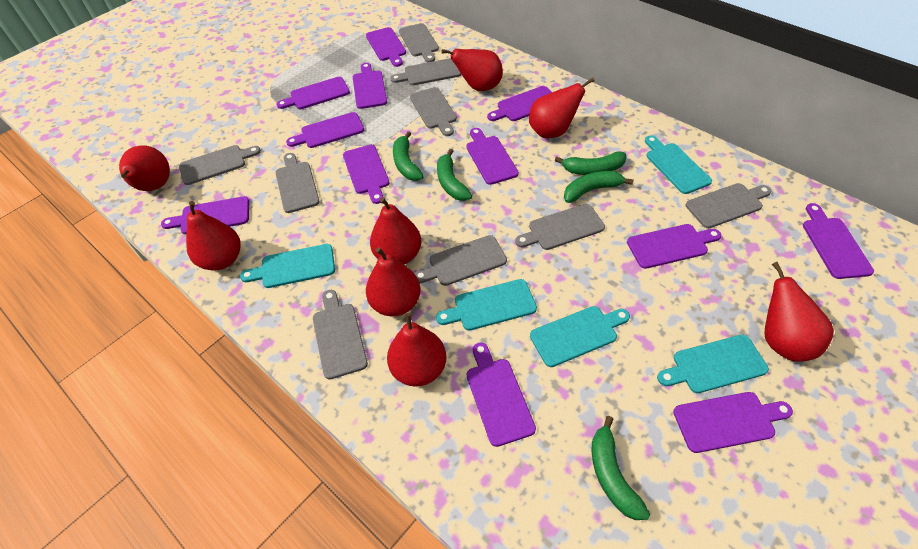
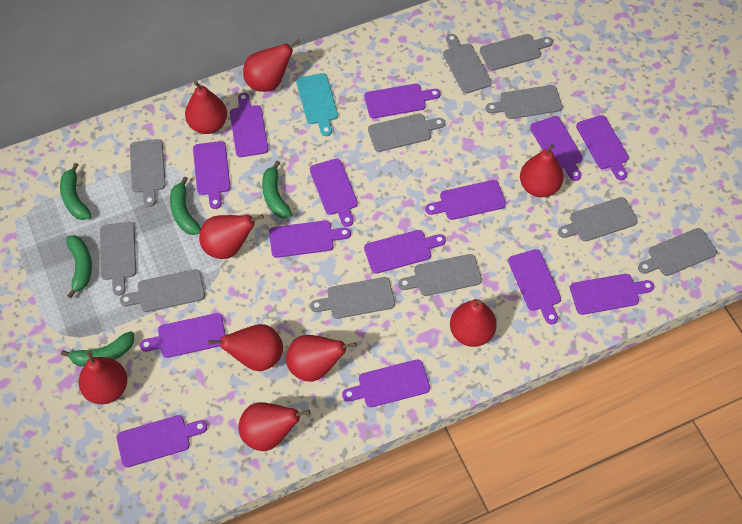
grey cutting board: [179,145,261,185] [275,153,320,213] [313,290,368,380] [390,58,461,85] [399,23,439,62] [410,87,457,136] [414,235,507,286] [515,204,605,250] [686,183,772,228] = 9 -> [100,222,136,296] [120,269,205,312] [130,139,166,207] [310,277,395,319] [368,114,445,152] [398,254,482,296] [443,34,492,94] [480,34,553,71] [486,85,563,119] [558,197,638,241] [638,228,717,276] = 11
purple cutting board: [161,196,249,234] [277,77,350,109] [286,112,364,148] [343,145,390,204] [353,63,387,109] [366,27,406,67] [466,128,519,185] [467,343,536,447] [487,86,552,121] [627,224,721,269] [673,392,793,453] [803,203,874,279] = 12 -> [117,415,207,467] [140,313,226,358] [193,141,231,209] [230,93,268,157] [269,221,351,258] [310,158,358,227] [342,360,430,407] [364,84,441,118] [364,230,446,274] [425,180,506,220] [508,249,561,324] [530,116,583,181] [570,274,654,315] [576,115,629,180] = 14
red pear: [119,145,170,191] [186,201,241,271] [366,247,421,316] [370,197,421,264] [387,313,447,387] [442,49,503,91] [529,77,595,138] [764,262,834,362] = 8 -> [79,352,127,404] [185,81,227,134] [199,214,264,259] [208,324,283,371] [238,402,310,451] [243,39,300,92] [286,335,357,382] [450,299,497,347] [520,144,564,197] = 9
turquoise cutting board: [240,244,335,288] [436,279,537,331] [530,306,630,367] [645,135,712,194] [657,335,769,393] = 5 -> [296,73,338,136] = 1

